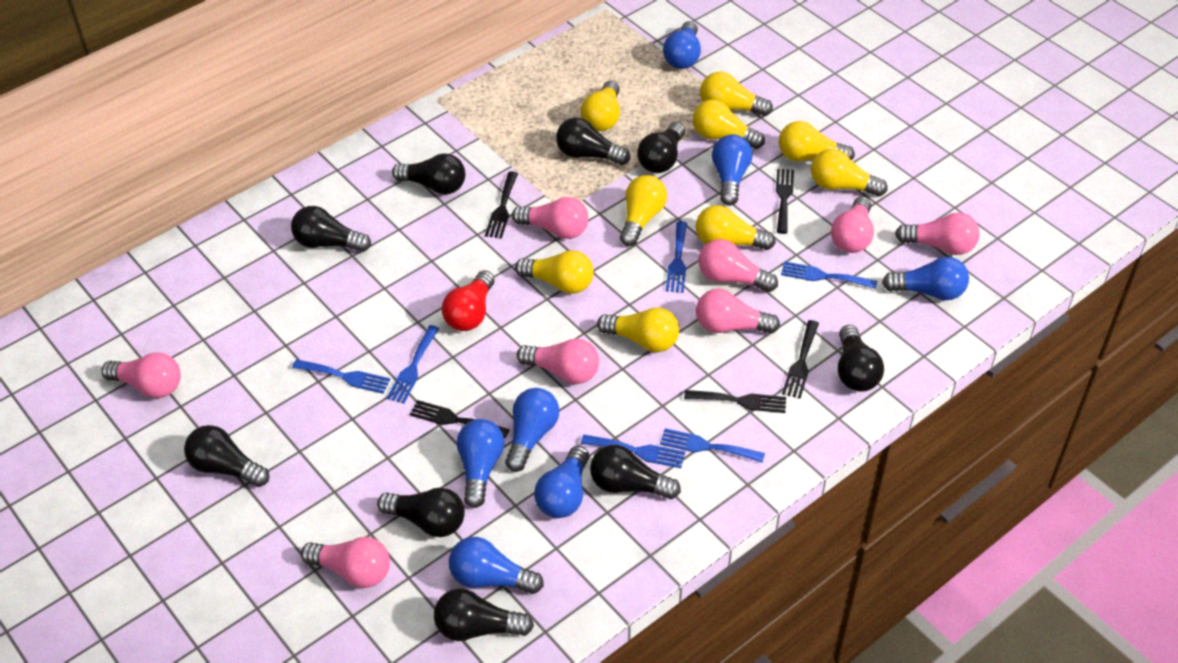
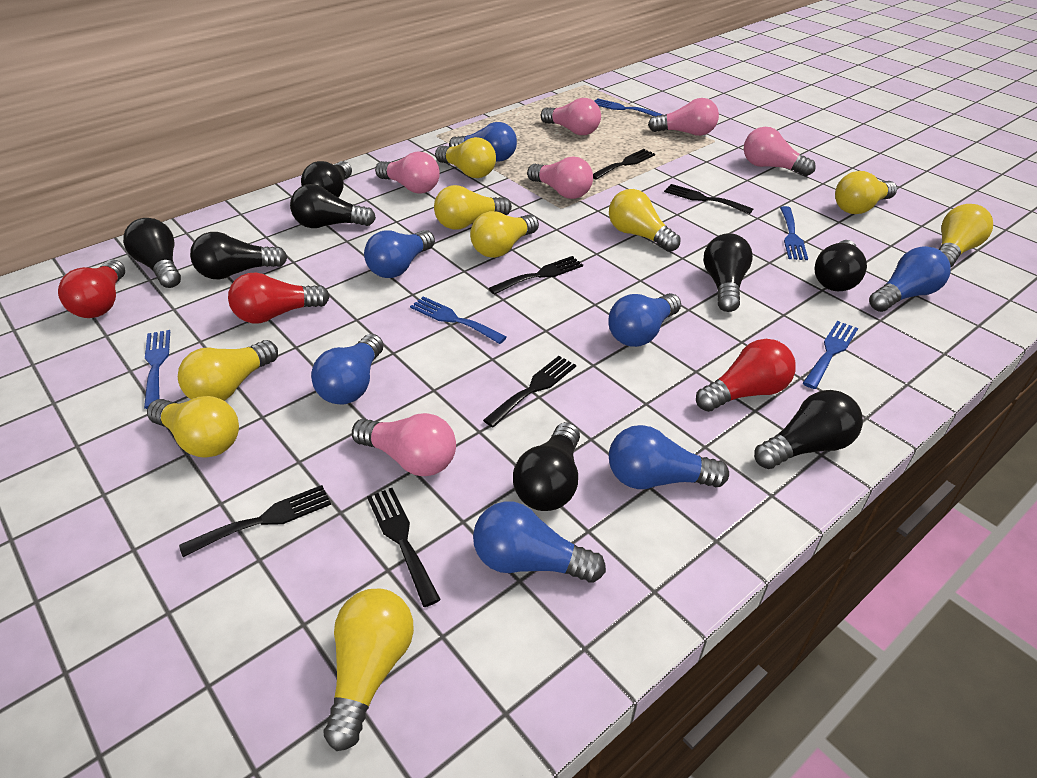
black fork: [409,400,510,438] [485,171,518,239] [684,390,786,413] [776,169,794,234] [782,320,819,399] = 5 -> [179,485,331,557] [367,488,441,607] [483,356,576,427] [489,256,583,295] [593,149,655,180] [664,184,753,214] = 6
black light bulb: [184,425,270,487] [291,206,371,252] [377,488,465,537] [392,153,465,194] [434,588,534,641] [556,118,630,165] [590,445,681,499] [637,122,685,173] [838,325,884,392] = 9 -> [123,218,181,288] [190,232,287,279] [290,184,376,228] [301,161,352,197] [513,422,580,511] [703,233,753,312] [754,390,863,469] [815,240,867,291] = 8
blue fork: [292,359,390,394] [387,325,440,403] [581,435,685,468] [660,428,765,463] [666,221,687,293] [781,261,877,289] = 6 -> [144,330,170,409] [410,296,507,344] [594,98,663,116] [780,206,808,260] [803,321,858,389] = 5
pink light bulb: [101,352,181,398] [301,537,390,588] [512,197,588,239] [517,339,599,384] [696,289,780,334] [699,239,778,292] [831,196,874,253] [895,213,980,255] = 8 -> [352,413,456,476] [375,152,440,193] [527,157,593,199] [541,98,601,135] [648,98,719,136] [744,127,816,176] = 6
red light bulb: [442,270,495,331] = 1 -> [58,259,125,318] [228,273,330,323] [696,339,796,412] = 3

